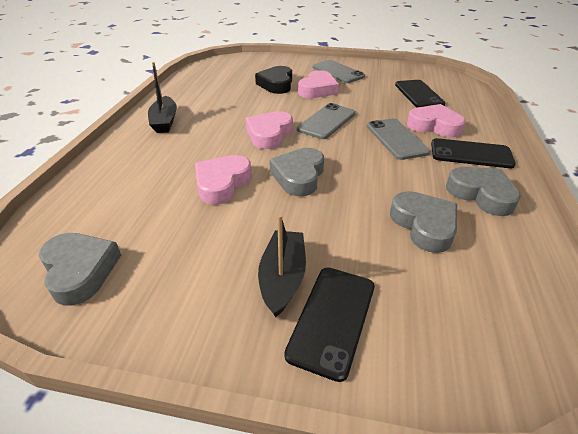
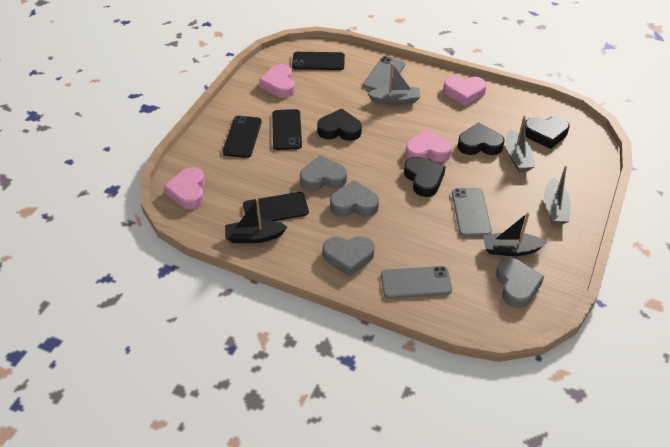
black heart: [255,66,292,94] = 1 -> [317,109,362,141] [404,157,446,197] [458,123,505,155] [525,116,570,149] = 4
black phone: [284,267,375,382] [395,80,445,108] [431,138,516,168] = 3 -> [223,116,262,158] [243,192,309,221] [272,109,302,150] [292,52,345,70] = 4
grey boat: none = 0 -> [367,63,420,105] [506,115,535,172] [544,166,571,225] = 3

